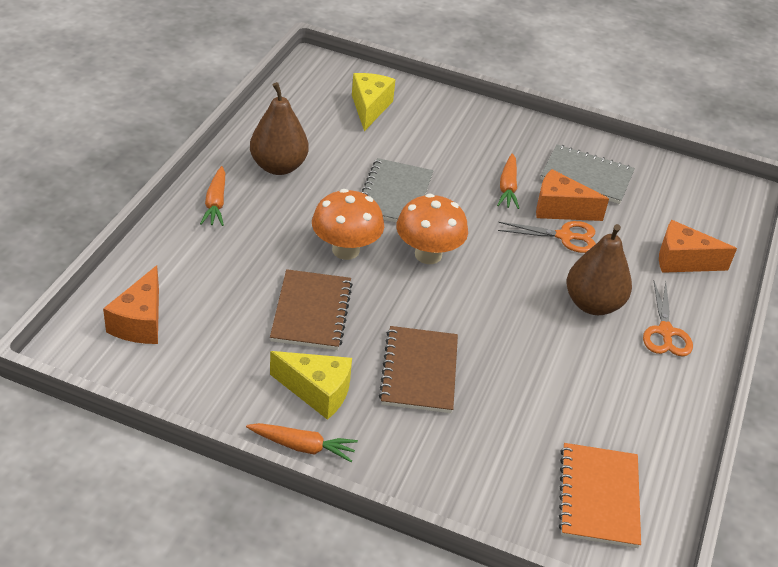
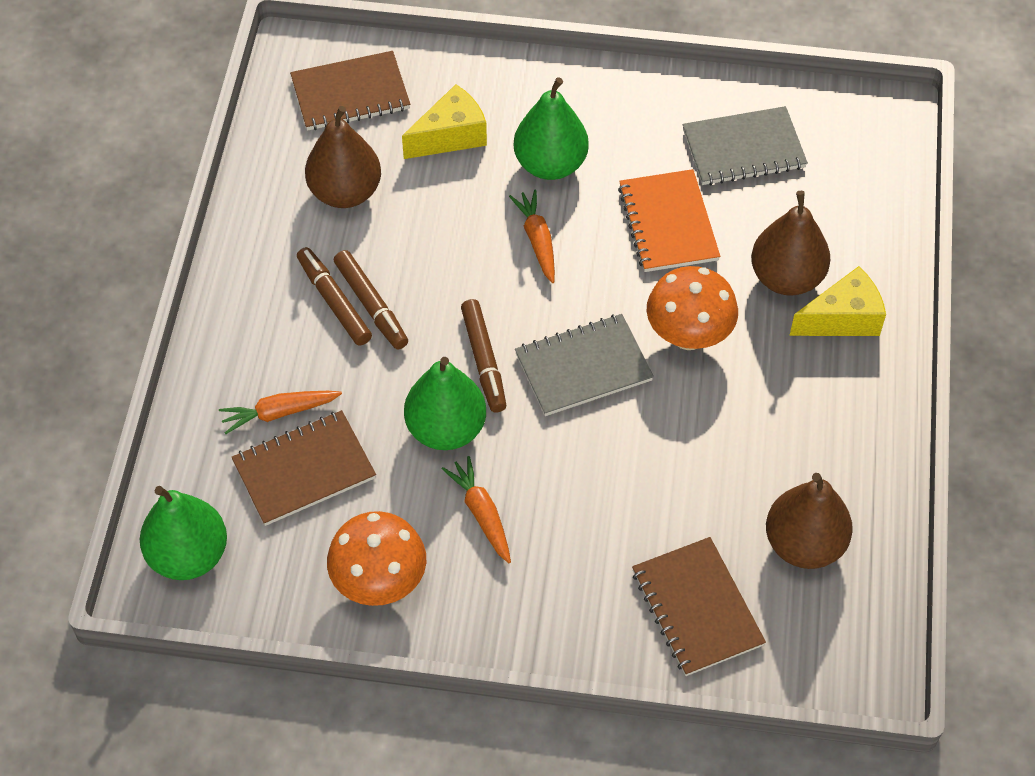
brown marker: none = 0 -> [297,247,372,346] [334,250,408,350] [461,299,506,413] = 3
brown notebook: [270,269,353,350] [379,326,458,413] = 2 -> [232,410,376,526] [290,51,410,131] [632,537,766,676] = 3
brown pear: [250,82,309,175] [566,224,632,315] = 2 -> [305,106,381,208] [751,191,830,296] [766,473,853,569] = 3
green pear: none = 0 -> [140,486,227,580] [404,357,486,450] [514,77,589,180] = 3
orange cheese: [103,265,159,344] [536,169,609,221] [659,220,737,273] = 3 -> none = 0
orange scissors: [498,221,596,253] [643,281,693,357] = 2 -> none = 0

